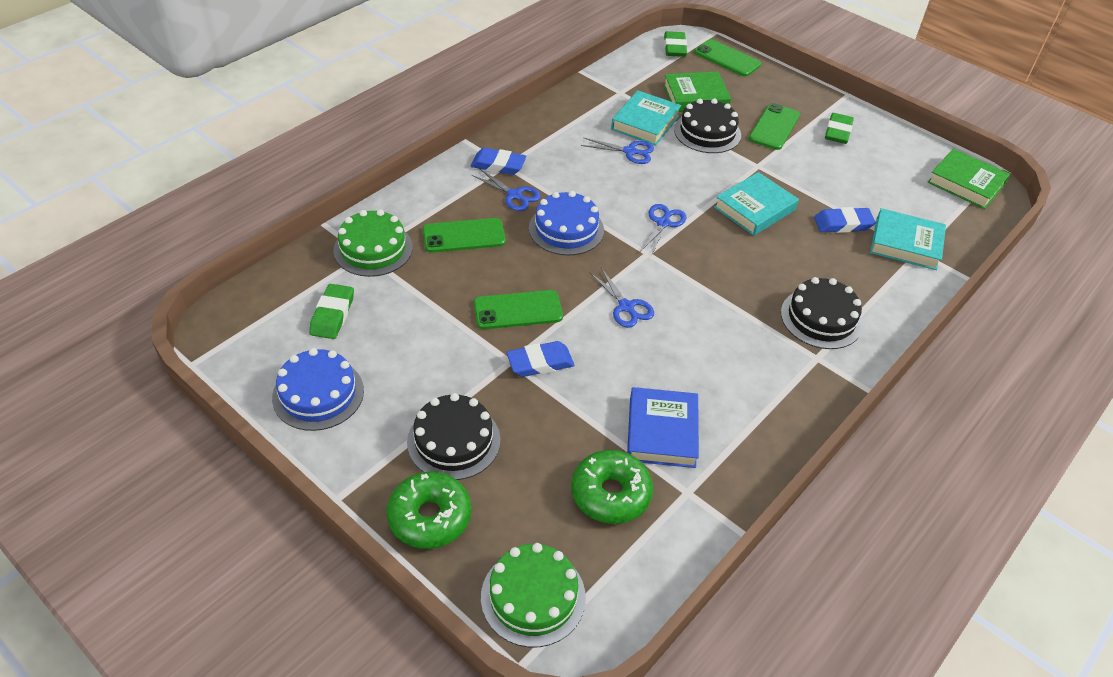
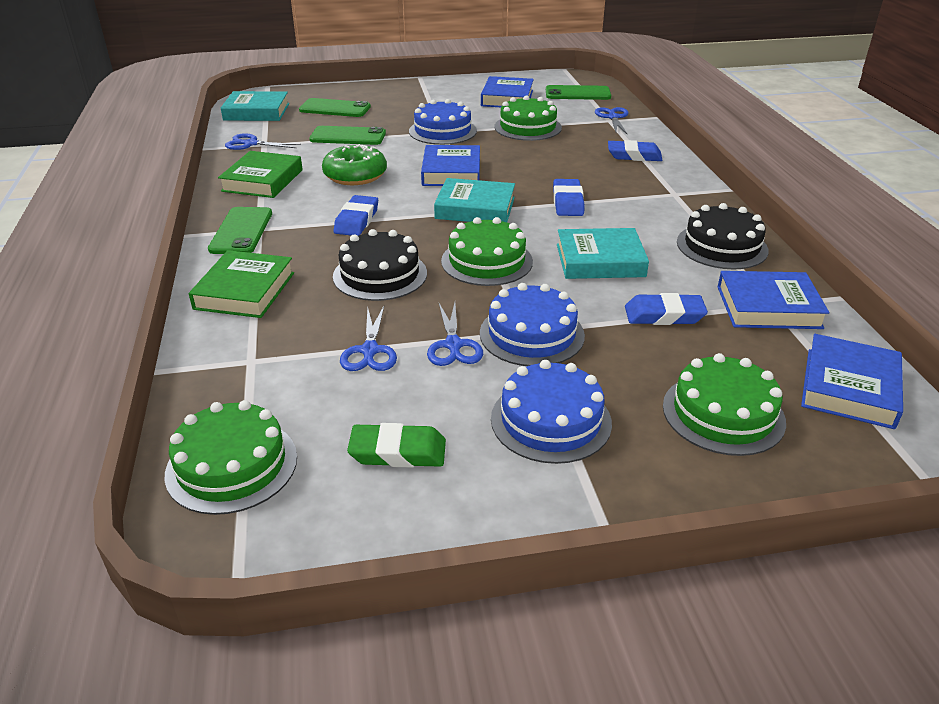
black cake: [407,393,500,480] [674,99,741,153] [781,277,863,349] = 3 -> [333,229,427,301] [677,203,769,269] = 2
blue book: [627,387,699,468] = 1 -> [421,145,480,186] [481,76,534,107] [717,271,829,329] [801,334,903,429] = 4
blue cake: [272,348,364,431] [529,191,604,256] = 2 -> [409,99,477,145] [480,283,585,366] [491,360,612,464] = 3
blue eraser: [470,148,526,175] [506,341,574,377] [814,207,876,233] = 3 -> [333,195,378,236] [553,179,584,216] [608,140,663,161] [625,293,708,325] = 4
green cake: [333,209,413,277] [481,543,586,647] = 2 -> [165,400,297,515] [441,217,533,286] [494,95,562,141] [663,353,786,456] = 4
green donut: [386,471,471,549] [571,450,653,524] = 2 -> [322,144,387,185] = 1
green eraser: [309,284,354,339] [664,31,687,57] [825,113,854,144] = 3 -> [347,423,446,468] = 1

